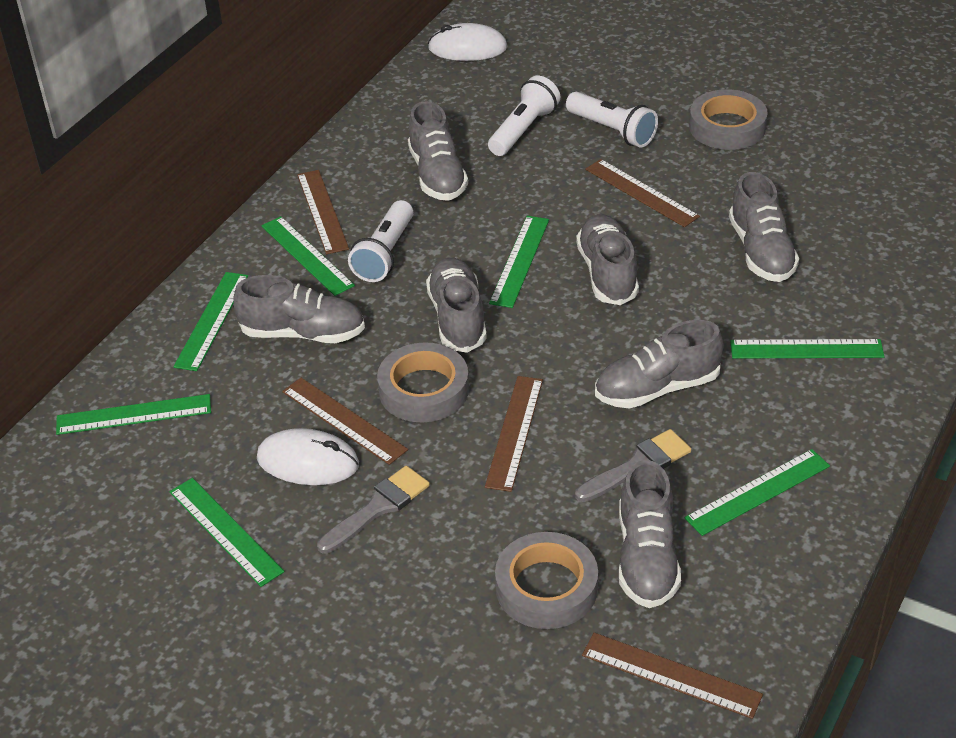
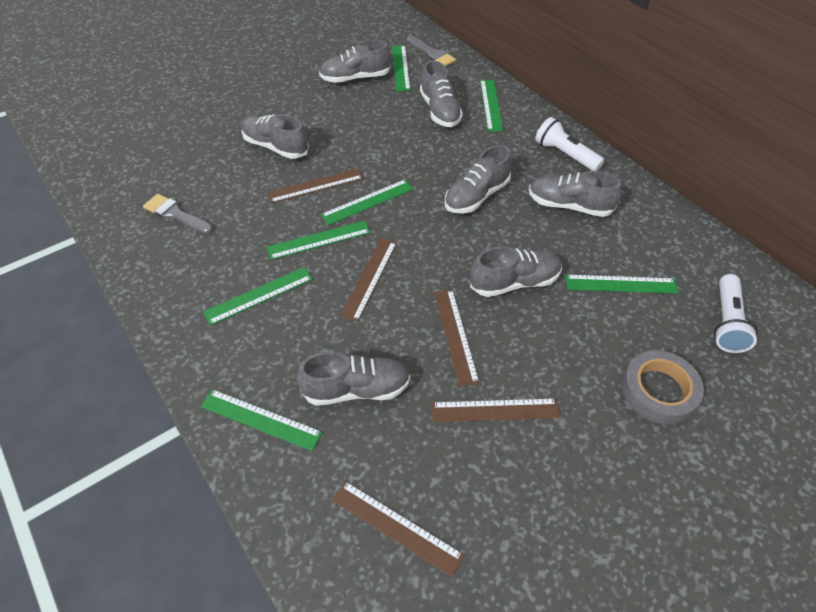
grey tape: [377,342,469,422] [495,532,598,629] [689,89,768,150] = 3 -> [622,350,704,424] = 1
white flashlight: [348,200,413,282] [488,76,560,156] [566,92,658,148] = 3 -> [535,117,604,171] [714,274,758,353] = 2
white mouse: [257,428,359,485] [428,23,508,61] = 2 -> none = 0

